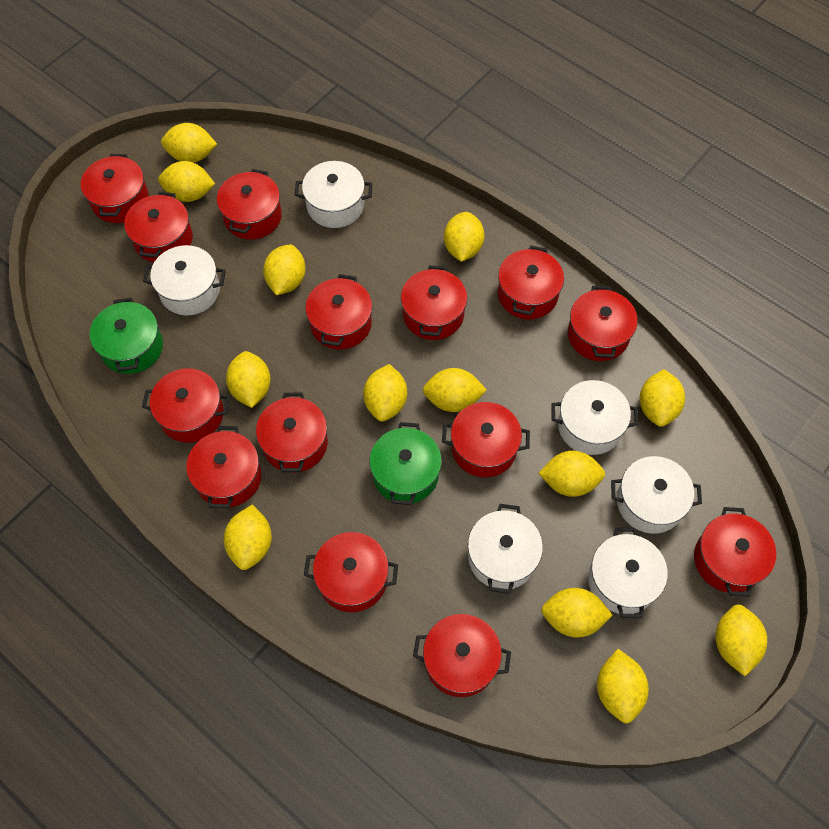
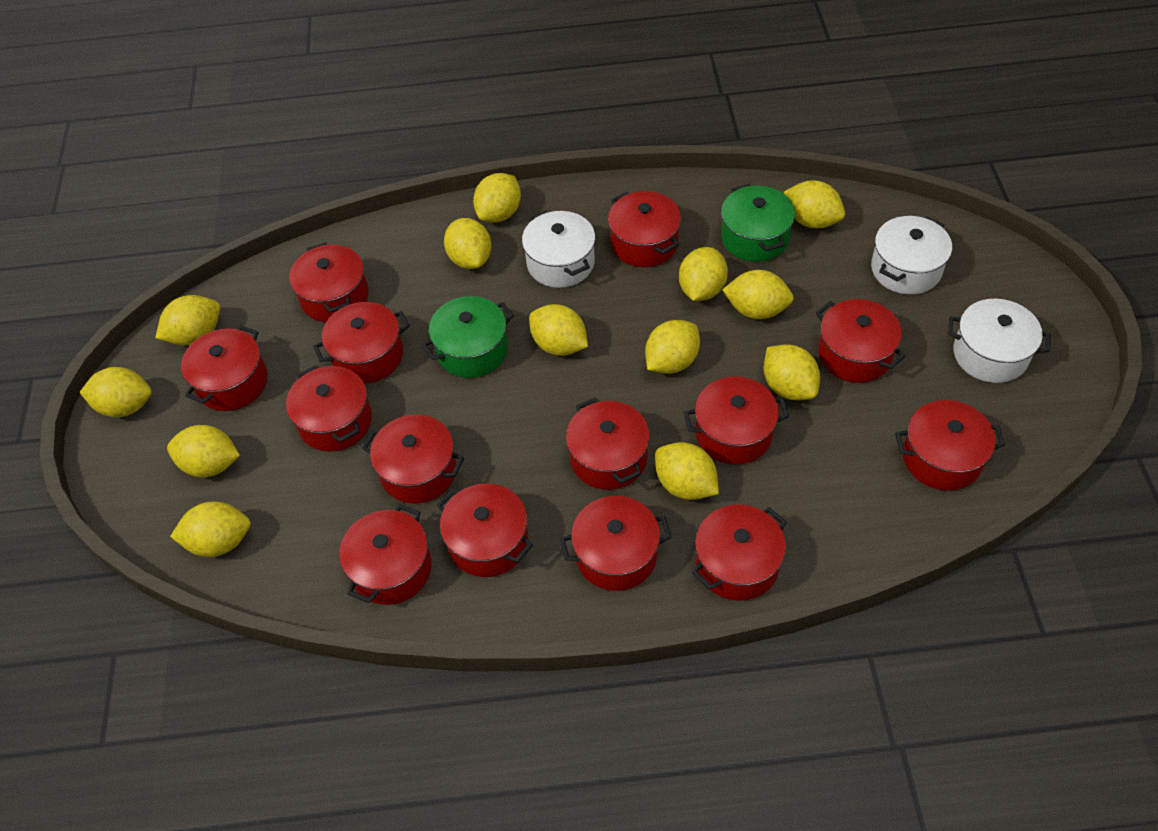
white pot: [143,245,226,315] [295,161,372,228] [468,504,543,594] [551,380,638,455] [588,528,668,618] [611,456,702,534] = 6 -> [522,210,596,288] [871,216,952,295] [948,299,1051,383] = 3

